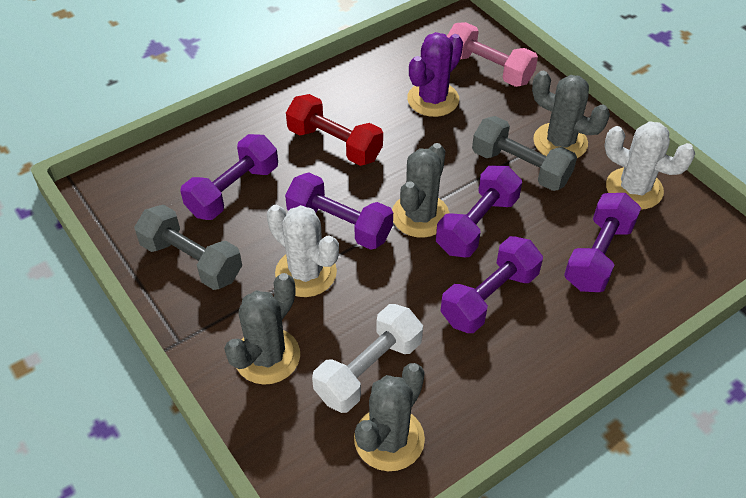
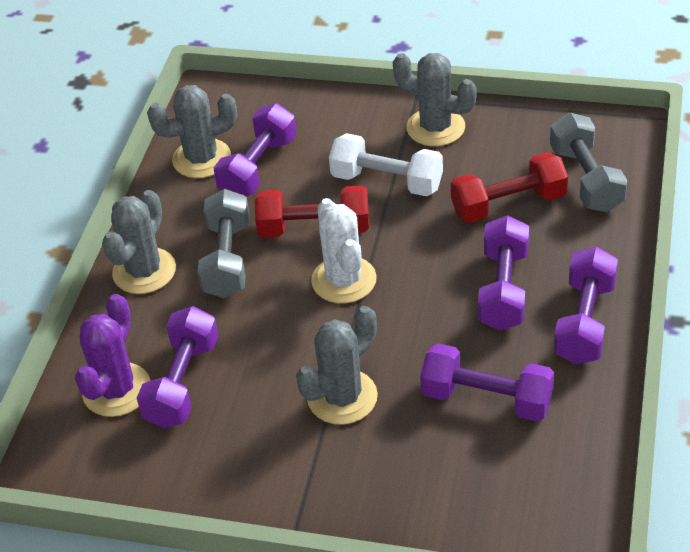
pink dumbbell: [447,22,538,87] = 1 -> none = 0
red dumbbell: [286,94,383,166] = 1 -> [255,185,369,238] [451,152,568,223] = 2
white cactus: [267,205,339,297] [604,121,695,210] = 2 -> [311,198,377,303] = 1

